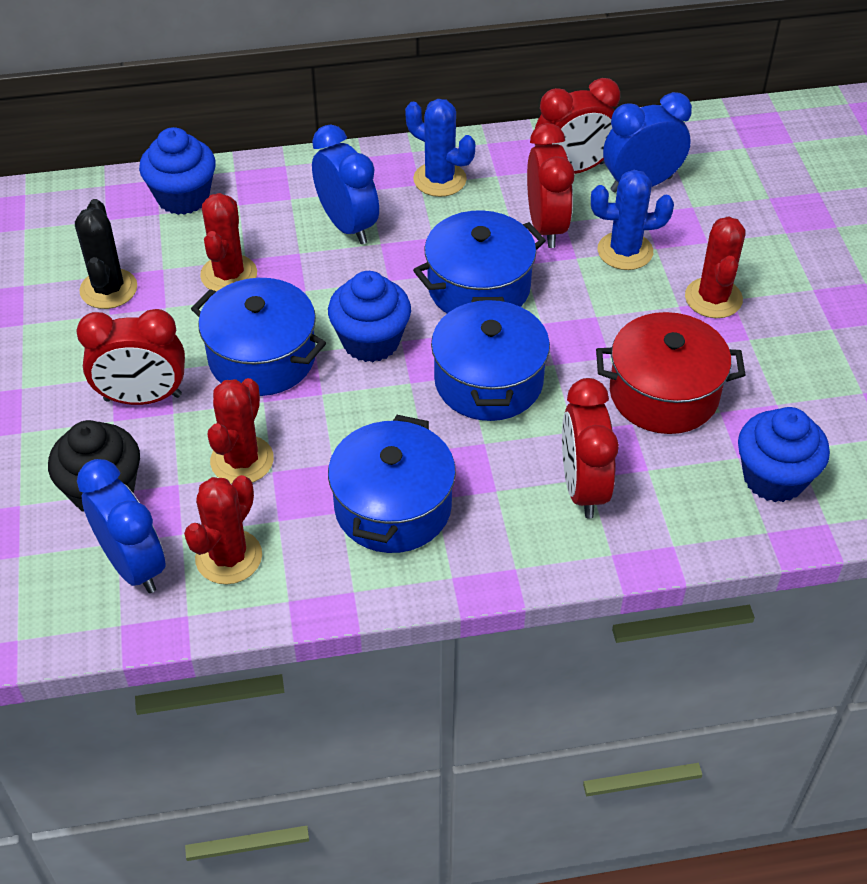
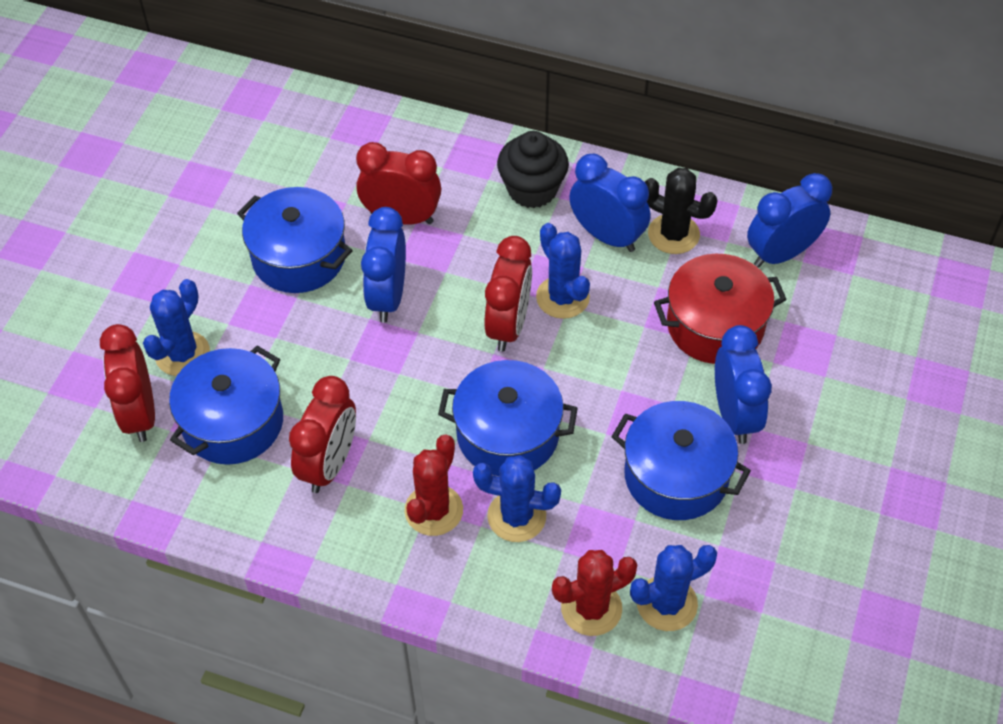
blue cactus: [405,99,475,197] [591,170,674,270] = 2 -> [143,279,210,376] [473,455,561,542] [536,223,590,319] [630,545,717,631] = 4
blue clock: [77,459,165,593] [312,124,379,244] [603,92,692,193] = 3 -> [361,207,406,323] [569,154,650,252] [715,325,772,444] [747,173,832,267] = 4
blue cupcake: [139,127,216,215] [328,271,411,362] [738,407,830,502] = 3 -> none = 0
red cactus: [184,475,262,584] [200,193,257,291] [208,378,274,484] [685,216,746,318] = 4 -> [404,435,463,536] [552,550,638,636] = 2

